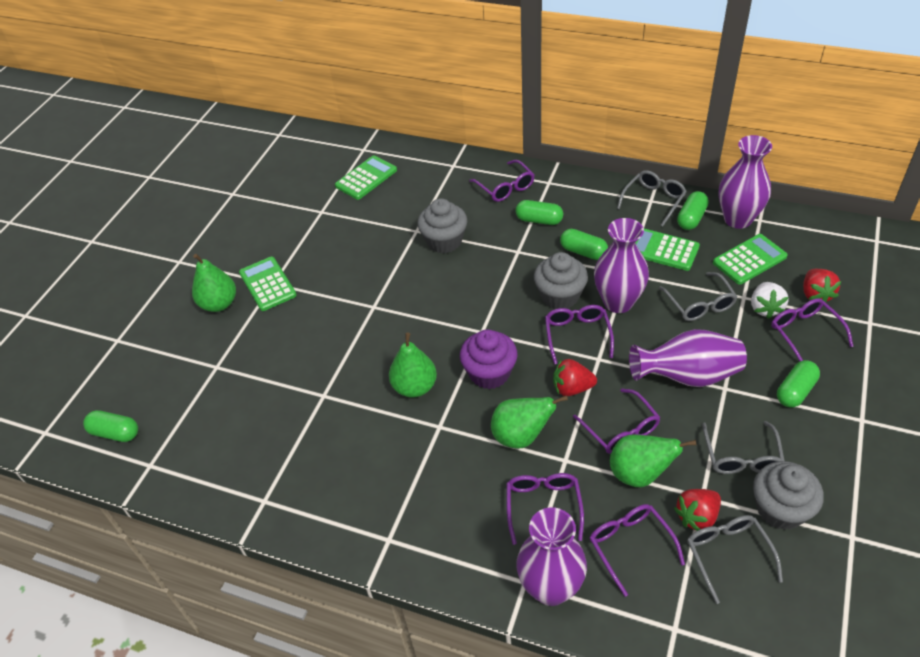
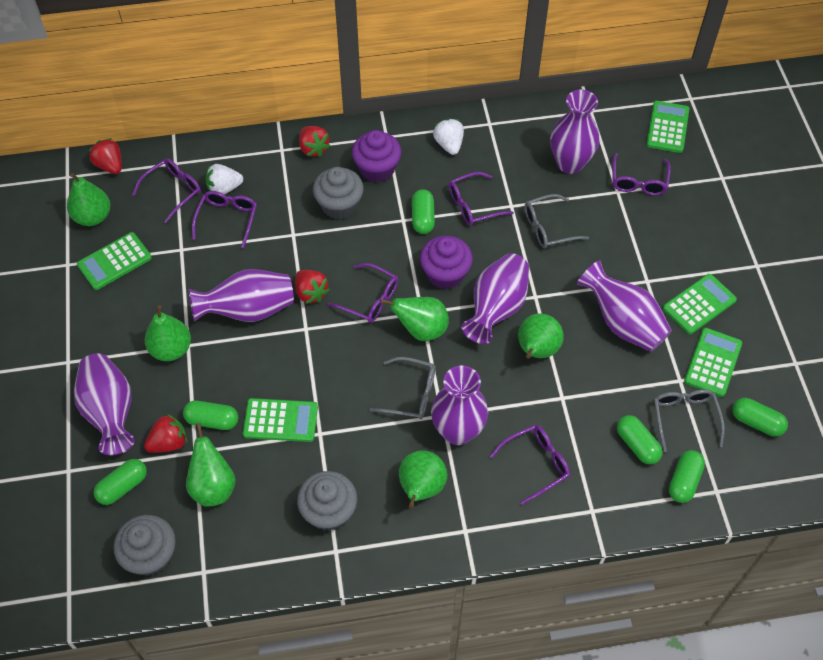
green calculator: [239,257,297,311] [335,155,397,200] [636,229,700,271] [713,234,788,285] = 4 -> [77,232,152,290] [243,398,318,442] [646,101,689,153] [663,274,737,334] [684,328,742,397] = 5
green capsule: [83,410,138,442] [515,200,563,225] [560,229,608,260] [677,191,709,230] [777,360,820,408] = 5 -> [93,459,147,505] [183,401,238,430] [412,189,435,234] [617,415,663,465] [669,450,705,503] [732,398,788,437] = 6
green pear: [192,254,236,312] [389,332,437,398] [491,395,568,449] [610,435,697,487] = 4 -> [67,173,110,226] [145,305,191,361] [186,423,236,507] [380,297,449,341] [399,451,447,508] [518,313,564,359] = 6
grey glasses: [617,170,687,226] [659,272,738,321] [687,515,783,604] [702,421,785,474] = 4 -> [370,357,436,419] [524,194,589,248] [654,389,725,452] = 3
purple cupcake: [460,329,517,389] = 1 -> [352,130,401,183] [420,236,473,289] = 2
purple vase: [516,507,587,606] [594,218,649,313] [629,329,747,387] [719,135,772,229] = 4 -> [74,353,135,455] [189,269,294,322] [431,366,488,445] [462,253,529,344] [550,90,600,174] [577,260,672,352] = 6
red strawberry: [553,359,597,396] [674,489,721,531] [803,269,841,302] = 3 -> [89,138,122,174] [144,414,187,453] [295,270,330,304] [299,126,330,157] = 4
white strawberry: [751,282,788,319] = 1 -> [205,164,243,194] [433,118,464,155] = 2

